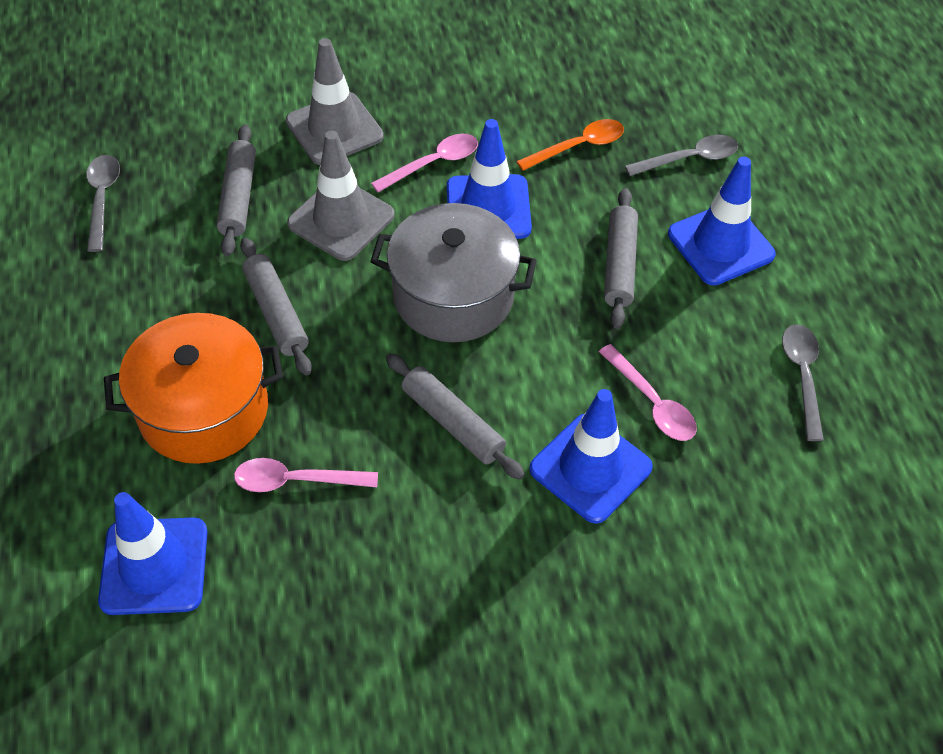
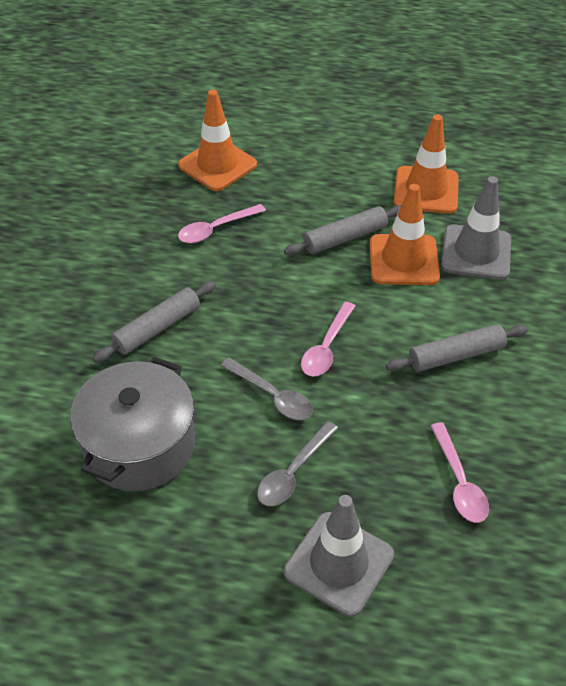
blue traffic cone: [98,492,207,615] [447,119,532,239] [529,389,653,524] [668,157,776,286] = 4 -> none = 0
grey rolling pin: [216,124,256,256] [240,238,312,376] [386,353,525,480] [604,188,638,329] = 4 -> [92,281,216,363] [284,205,401,255] [386,324,528,372] = 3
grey spoon: [86,155,120,252] [625,135,738,176] [782,324,824,441] = 3 -> [220,357,313,420] [257,421,338,506] = 2
orange pot: [104,313,283,464] = 1 -> none = 0
orange spoon: [516,119,624,171] = 1 -> none = 0
orange traffic cone: none = 0 -> [178,89,257,191] [370,184,440,285] [394,114,459,214] = 3

